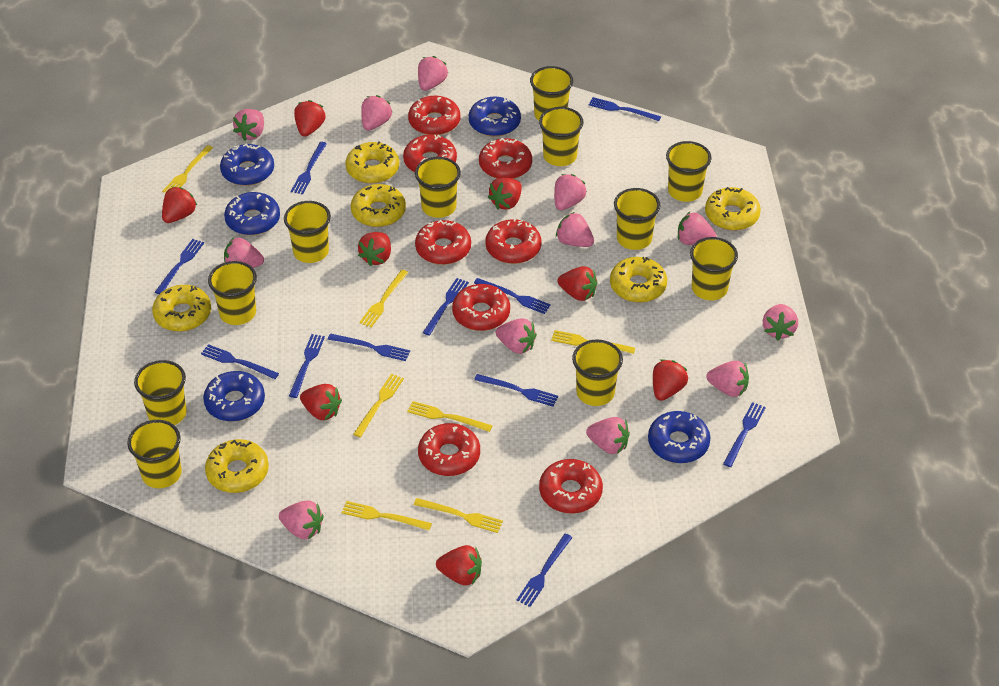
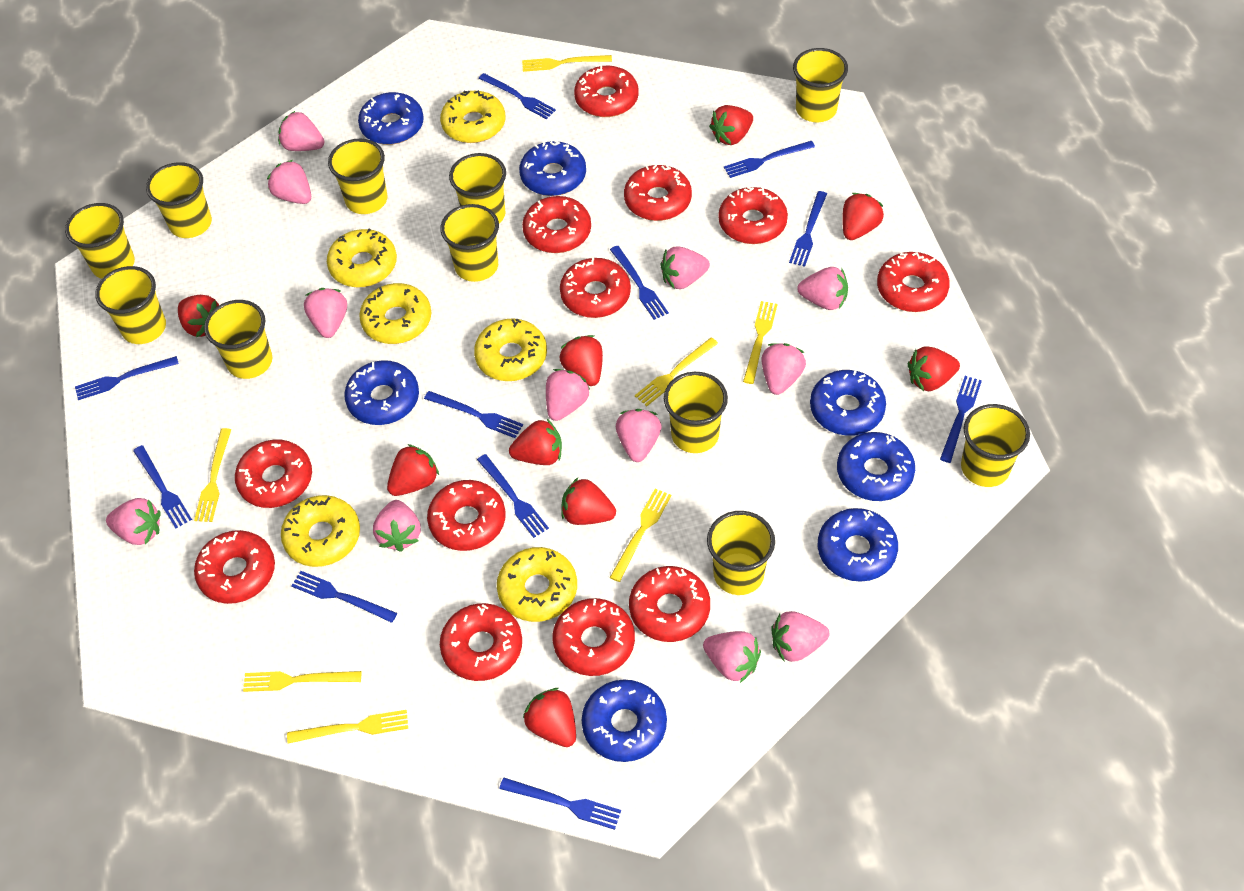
blue donut: [203,371,265,422] [220,144,274,186] [224,192,280,235] [469,97,521,137] [648,411,710,463] = 5 -> [344,360,419,425] [358,92,424,145] [519,140,586,196] [581,679,667,762] [810,370,886,436] [817,508,898,582] [837,432,915,501] = 7
red donut: [403,135,457,172] [408,96,460,135] [415,220,471,265] [418,423,480,476] [452,284,510,331] [479,138,532,179] [485,218,541,264] [539,459,603,513] = 8 -> [194,530,275,604] [235,440,312,508] [427,480,506,551] [440,603,522,681] [522,196,591,253] [553,598,635,676] [560,257,631,318] [574,65,639,117] [624,164,692,221] [629,566,710,642] [718,186,788,244] [877,252,950,312] = 12
red strawberry: [162,187,197,223] [294,100,325,137] [300,384,342,420] [358,232,391,266] [436,545,482,586] [488,177,522,209] [557,266,597,301] [653,359,688,401] = 8 -> [178,295,219,337] [387,444,439,496] [509,419,562,465] [523,688,576,747] [560,335,603,386] [561,478,616,525] [709,105,753,145] [842,193,884,240] [908,346,960,391] = 9

